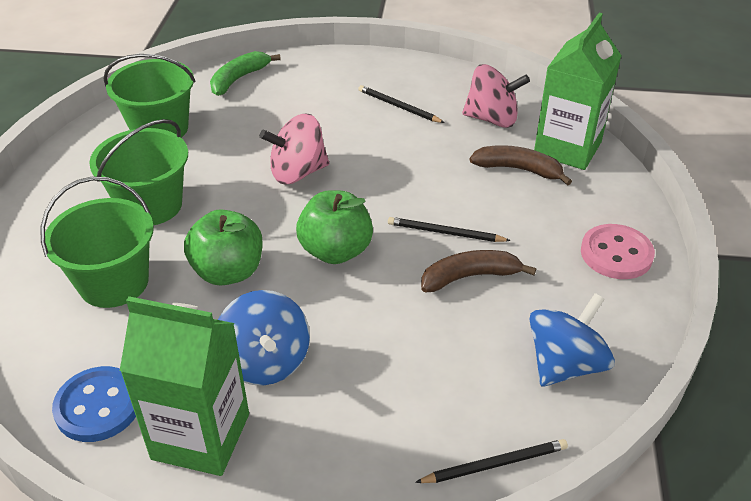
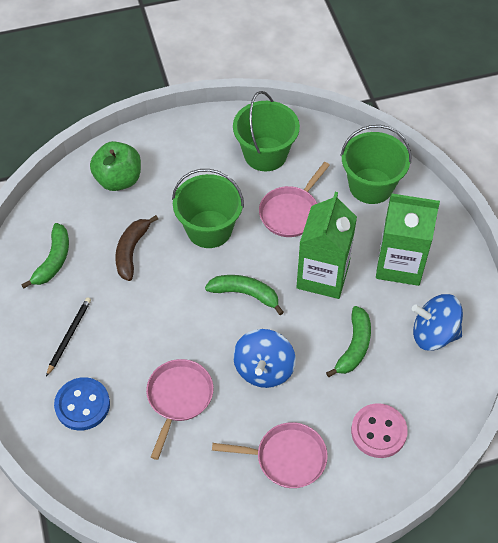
black pencil: [359,85,445,123] [388,217,511,242] [415,439,568,483] = 3 -> [46,297,91,376] = 1
brown banana: [421,250,536,292] [469,145,572,186] = 2 -> [115,215,158,281] = 1
green apple: [184,209,263,286] [296,190,373,264] = 2 -> [90,141,141,191] = 1
green banana: [210,51,281,96] = 1 -> [21,223,69,289] [205,275,284,315] [326,306,371,377] = 3
pink pan: none = 0 -> [146,359,213,460] [212,422,328,488] [259,162,330,237] = 3
pink spinning top: [260,114,329,184] [462,64,530,128] = 2 -> none = 0

